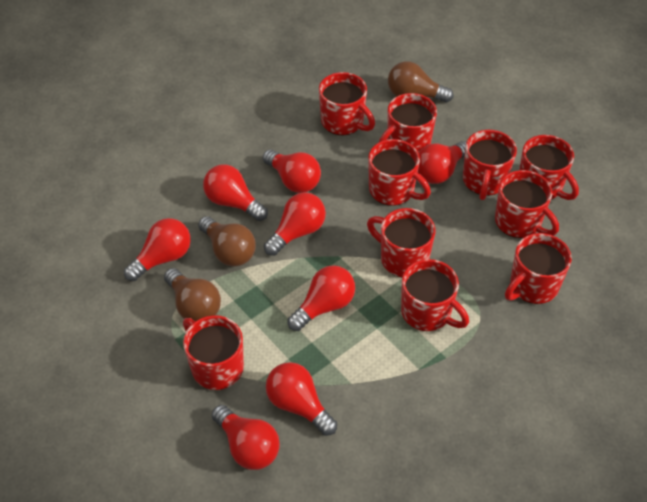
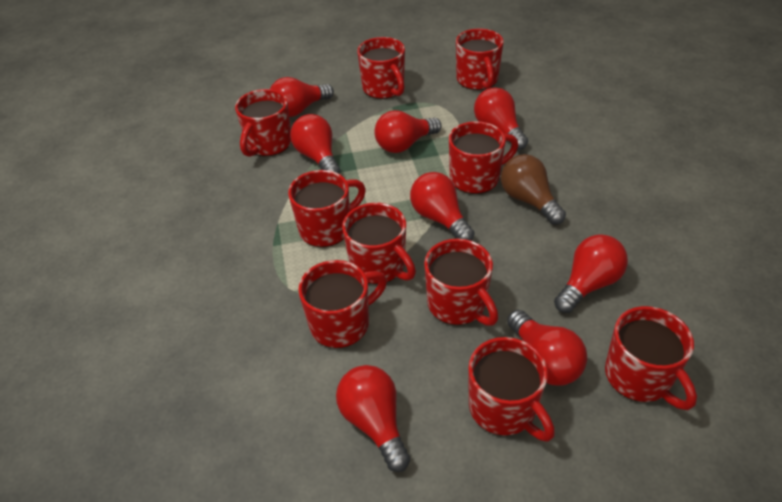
brown light bulb: [164,268,221,321] [198,216,256,267] [388,61,454,103] = 3 -> [501,154,566,225] = 1

